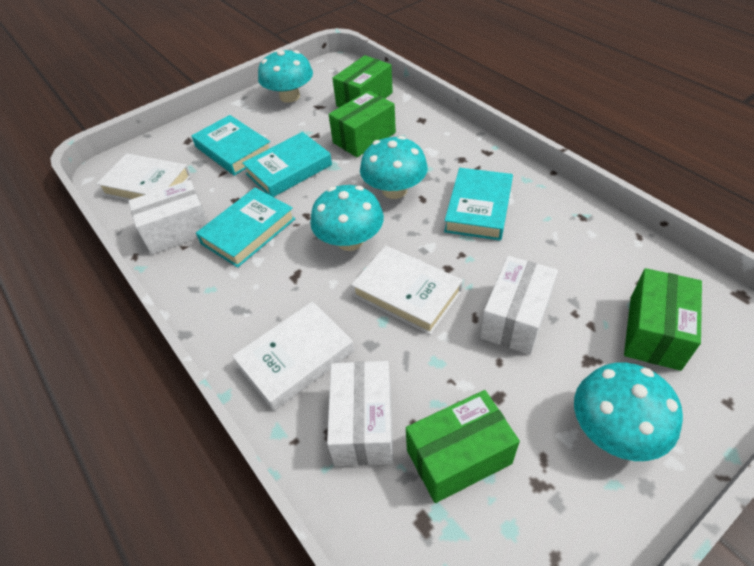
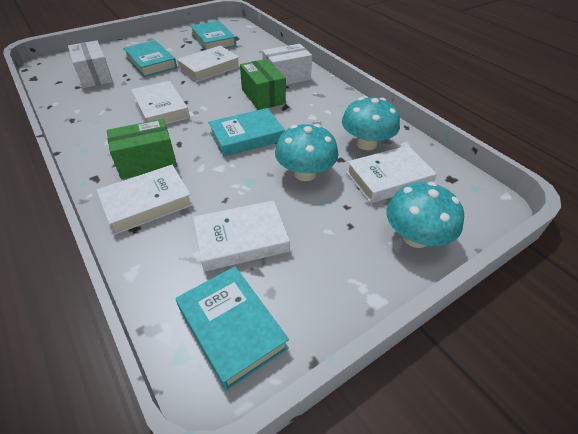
green box: [329,91,396,157] [332,55,393,107] [406,390,520,503] [624,268,702,371] = 4 -> [107,119,177,179] [240,59,286,110] = 2
turquoise mushroom: [258,49,313,103] [310,185,384,251] [360,136,428,199] [574,362,683,461] = 4 -> [275,124,338,181] [342,97,400,150] [386,182,464,248] = 3
white book: [97,153,191,201] [232,301,354,411] [351,246,463,335] = 3 -> [97,165,193,235] [131,81,190,124] [177,46,240,82] [193,200,290,272] [346,145,437,203] = 5
white box: [128,180,208,255] [327,361,393,466] [480,256,558,355] = 3 -> [68,41,113,88] [262,44,312,85] = 2

